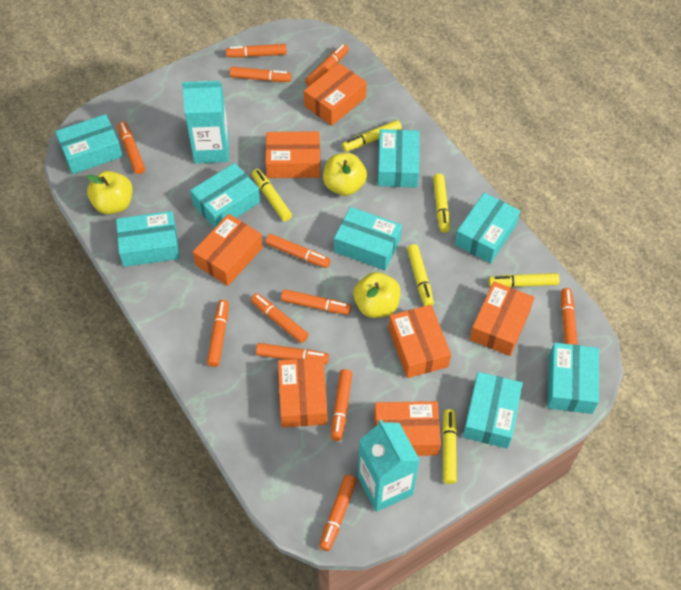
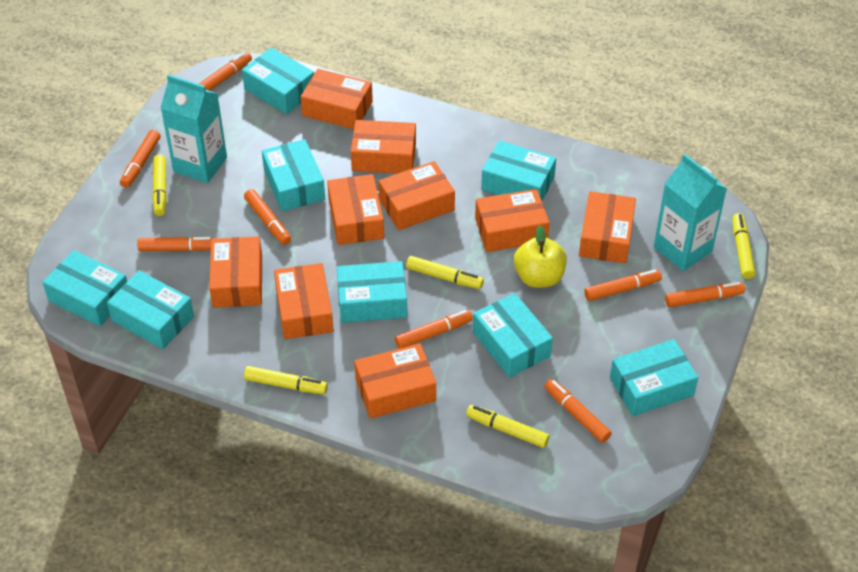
orange box: [193,214,263,286] [265,131,320,178] [278,357,328,427] [304,63,367,126] [374,401,441,456] [389,305,451,378] [470,281,534,356] = 7 -> [209,236,262,308] [274,263,334,339] [301,69,373,129] [327,174,384,245] [351,120,416,174] [354,344,436,419] [378,161,455,230] [475,189,550,252] [579,191,636,263] = 9
orange marker: [118,121,145,174] [207,300,229,367] [226,44,287,58] [230,67,291,82] [251,293,309,343] [256,343,329,364] [265,234,330,268] [281,289,351,315] [305,44,349,86] [319,475,357,551] [331,369,352,441] [561,288,578,345] = 12 -> [120,130,161,188] [137,236,216,251] [199,52,252,91] [244,189,291,245] [395,310,473,349] [544,379,612,443] [584,269,662,301] [665,282,745,307] = 8
yellow apple: [86,171,133,214] [323,153,367,196] [353,272,401,318] = 3 -> [514,226,567,288] = 1
yellow marker: [252,169,292,221] [342,120,402,152] [407,244,434,306] [433,174,450,233] [442,409,457,484] [489,273,560,288] = 6 -> [152,154,167,216] [244,366,328,394] [406,256,484,289] [466,405,549,448] [733,213,756,279] = 5

